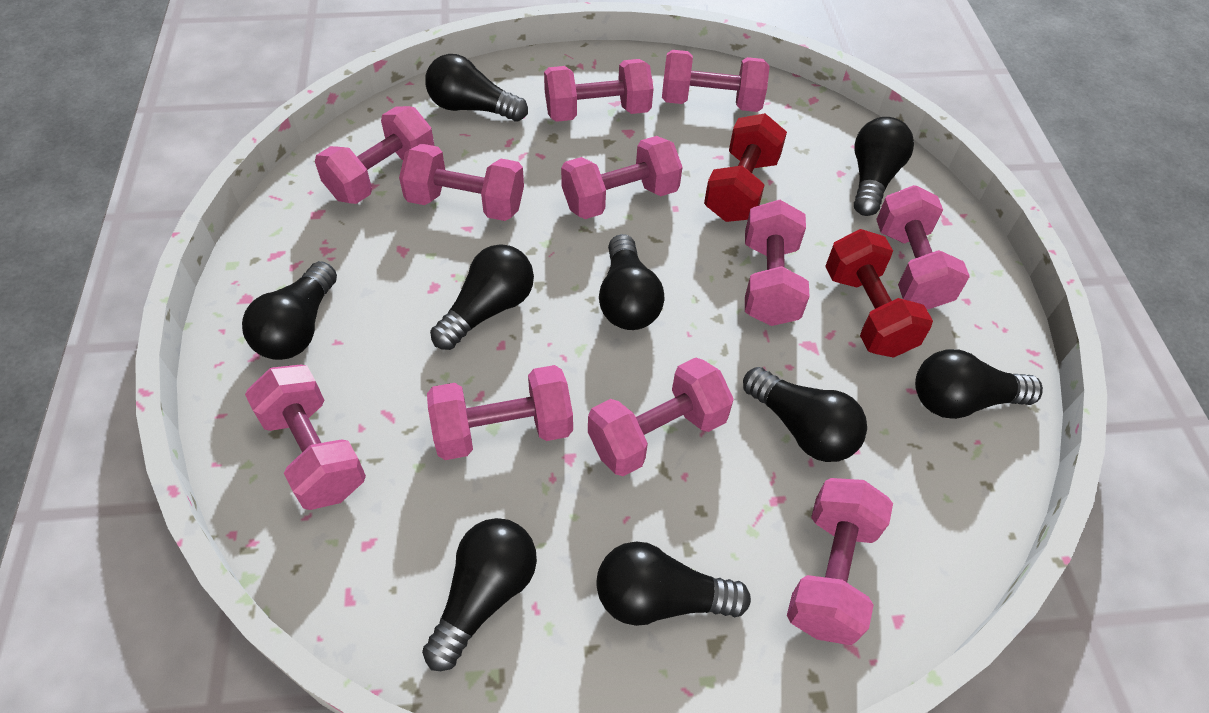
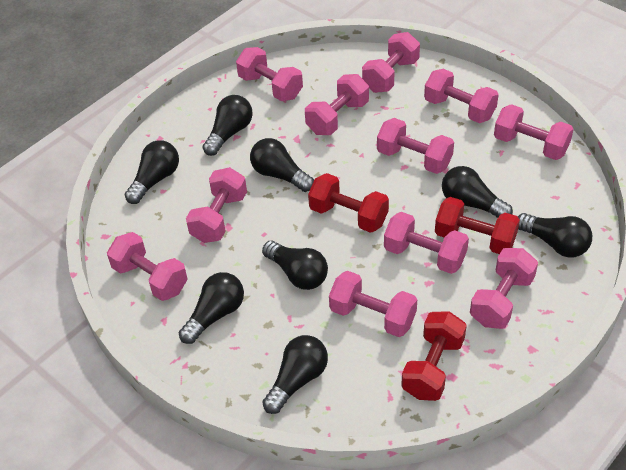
black light bulb: [242,261,337,360] [422,518,537,671] [425,54,528,122] [430,244,534,350] [596,541,751,626] [599,234,665,330] [743,367,867,462] [854,117,914,216] [915,349,1043,419] = 9 -> [125,140,179,204] [179,272,244,344] [203,95,253,156] [250,138,314,192] [262,241,328,290] [262,335,328,414] [442,166,513,218] [518,213,592,257] = 8
red dumbbell: [704,113,787,222] [825,229,933,358] = 2 -> [308,173,389,233] [401,311,467,401] [435,197,520,254] = 3

